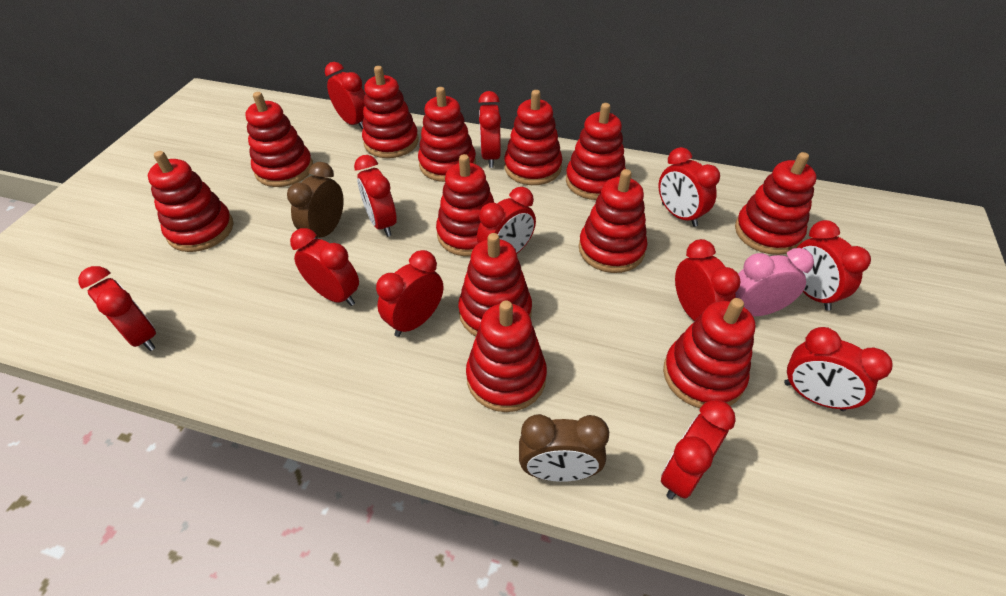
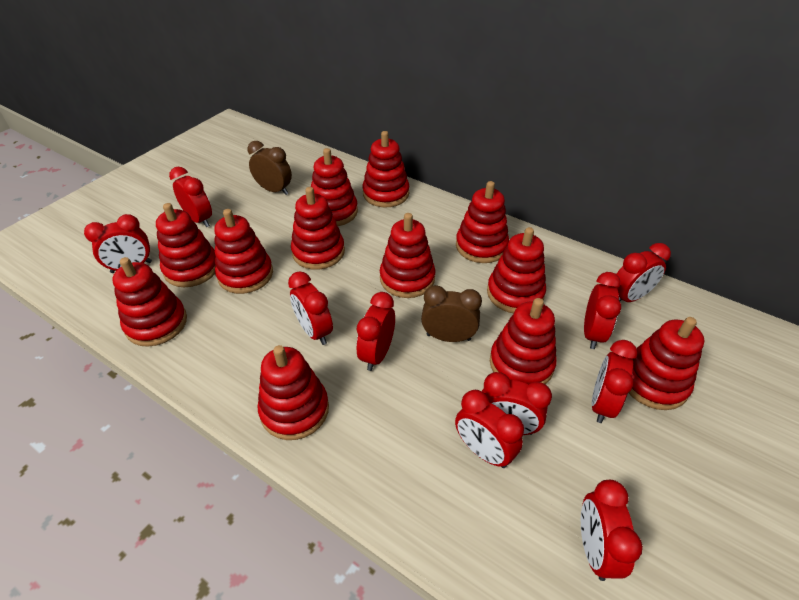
pink clock: [735,248,814,316] = 1 -> none = 0
red clock: [78,266,156,351] [290,228,359,306] [325,62,365,130] [354,155,397,237] [376,250,443,337] [477,187,536,254] [478,91,501,168] [659,147,720,227] [661,400,735,500] [675,239,740,321] [784,327,892,411] [797,220,871,311] = 12 -> [84,214,152,273] [169,167,212,227] [288,271,333,345] [357,292,395,371] [455,390,524,468] [482,372,552,435] [581,480,643,581] [584,272,621,349] [592,340,638,423] [614,243,671,302] = 10

